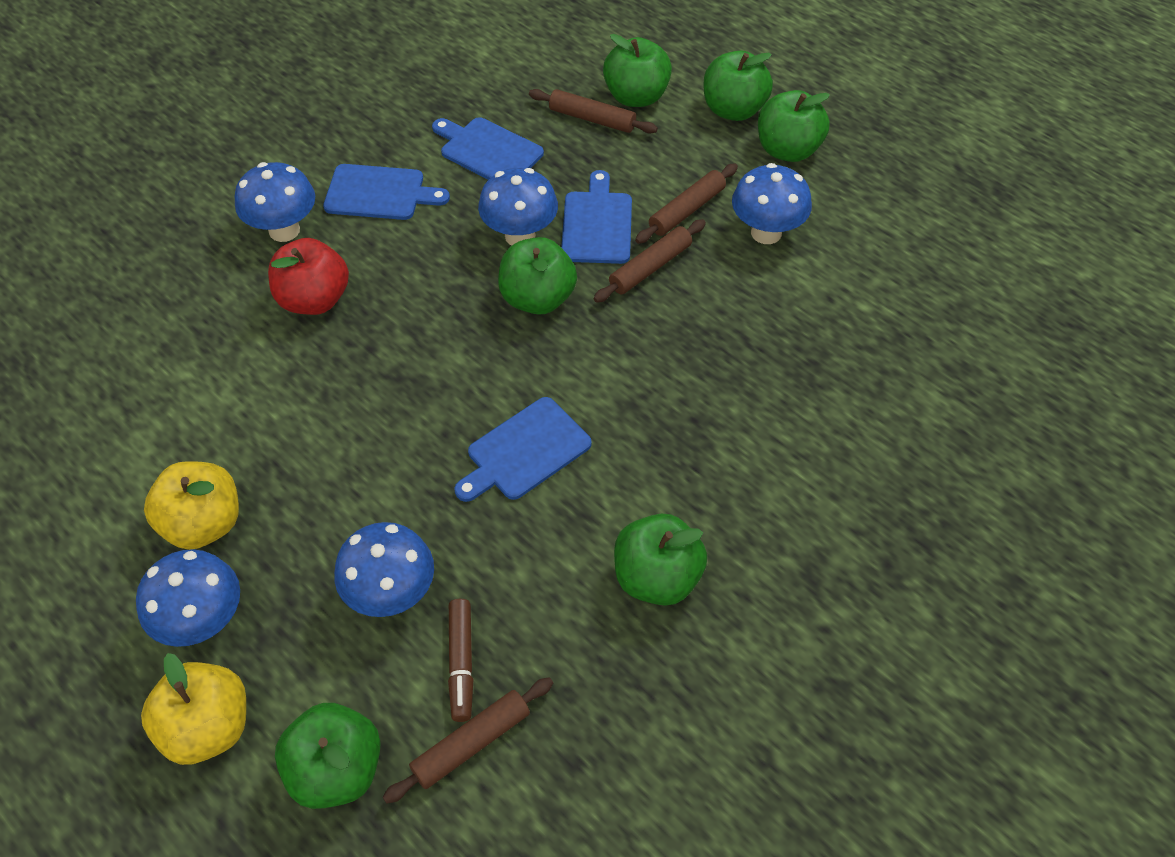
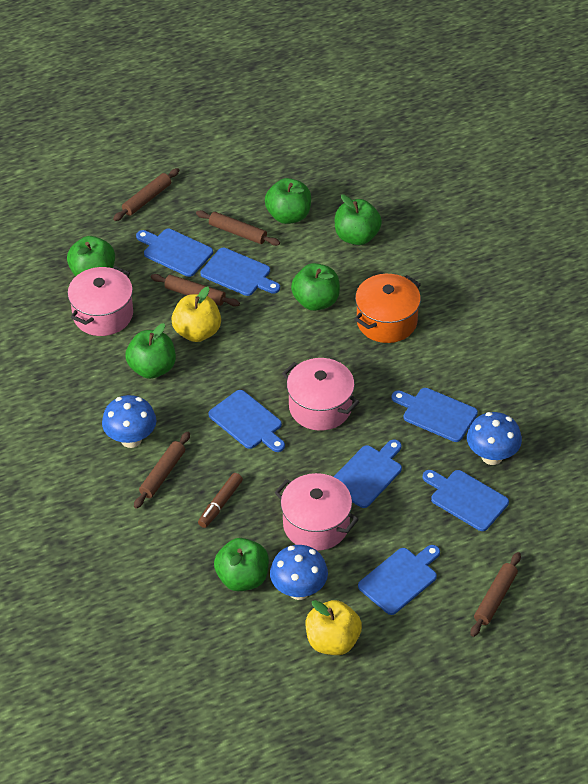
blue cutting board: [323,164,450,220] [432,117,544,180] [454,397,592,502] [561,170,632,264] = 4 -> [136,229,213,277] [201,248,280,296] [208,390,285,452] [334,440,402,508] [358,545,440,615] [392,388,478,442] [423,470,509,531] = 7
blue mushroom: [136,549,240,647] [235,162,315,242] [334,522,434,617] [478,168,558,245] [732,163,812,244] = 5 -> [102,395,156,448] [270,545,328,600] [467,412,522,465] = 3
brown rolling pin: [383,677,553,804] [529,89,658,133] [594,219,706,303] [635,164,738,244] = 4 -> [113,168,179,221] [134,432,190,509] [151,274,240,307] [196,210,280,246] [471,552,521,637] = 5
orange pot: none = 0 -> [354,274,421,343] = 1
pink pot: none = 0 -> [67,266,133,336] [275,473,359,551] [282,358,359,431] = 3
red apple: [268,238,349,315] = 1 -> none = 0

